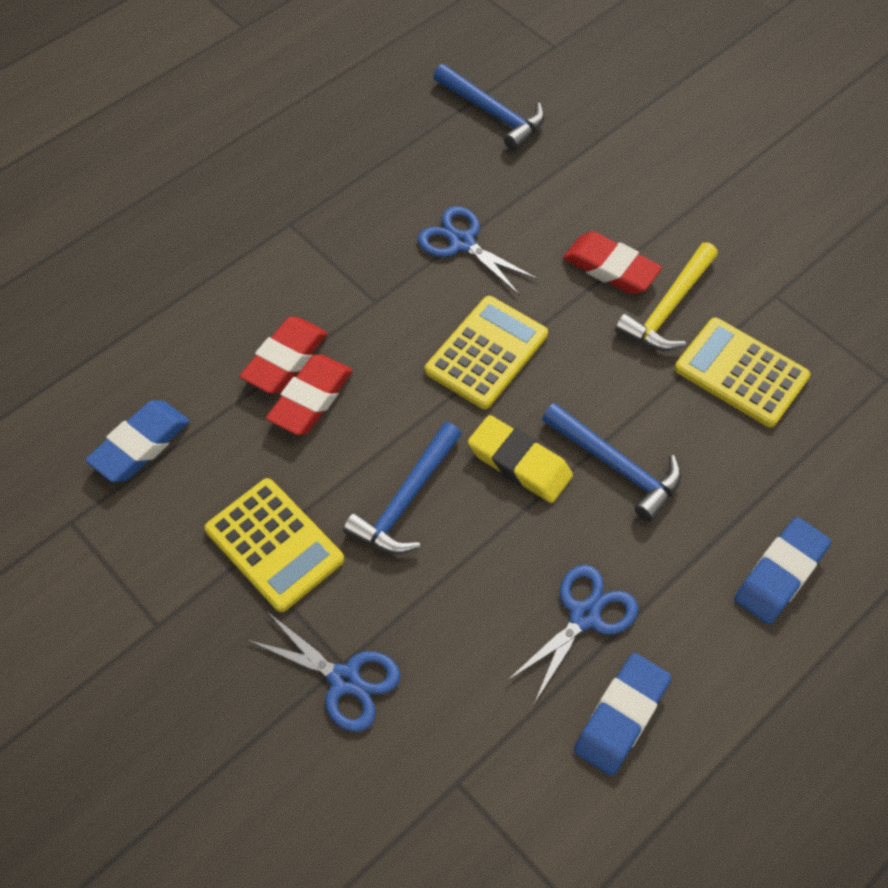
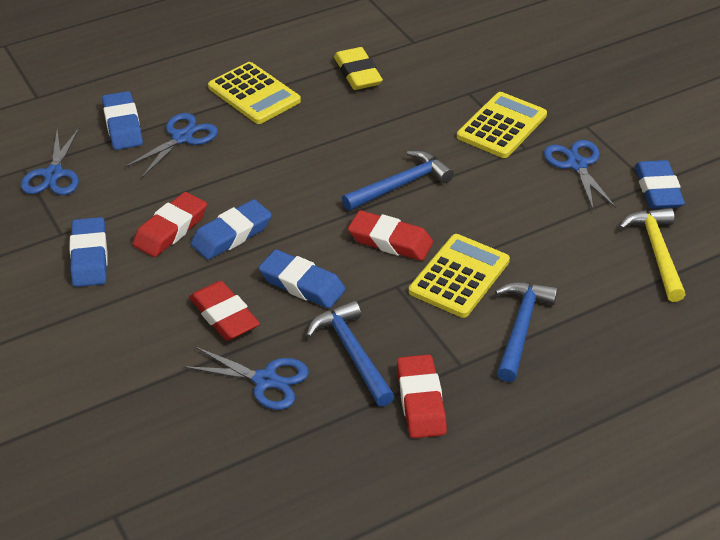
blue eraser: [85,401,190,482] [574,653,672,776] [734,517,831,624] = 3 -> [69,217,108,287] [102,91,143,150] [190,199,272,260] [259,249,346,308] [635,160,685,209] = 5
blue scissors: [248,612,400,732] [417,206,538,296] [507,565,638,702] = 3 -> [21,128,79,195] [124,113,218,177] [183,346,309,410] [544,140,616,211] = 4
red eraser: [240,317,328,394] [266,355,353,435] [563,232,662,294] = 3 -> [133,192,207,257] [189,281,260,341] [348,210,433,261] [397,354,447,438] = 4

